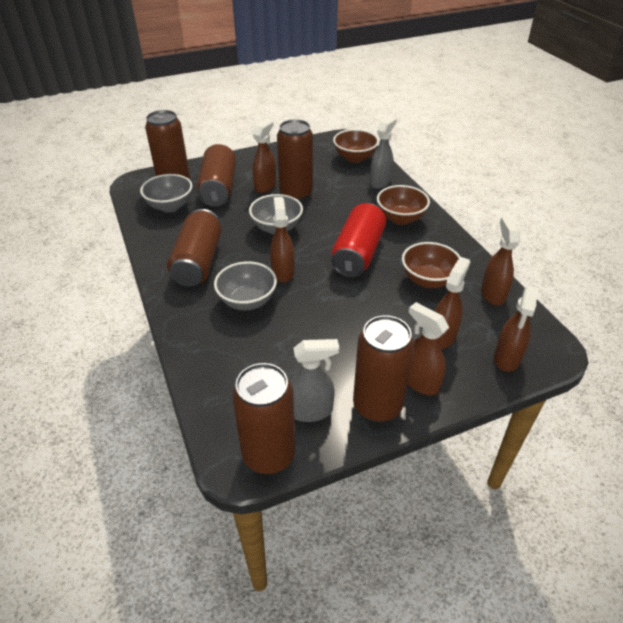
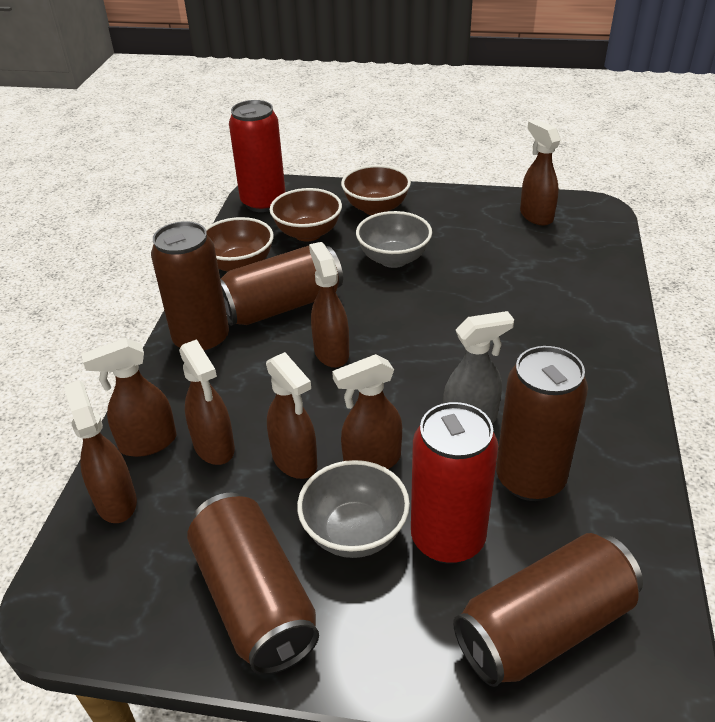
brown can: [145,110,190,179] [167,209,222,287] [197,144,236,207] [232,363,296,474] [277,119,313,201] [353,315,414,422] = 6 -> [151,221,229,354] [187,493,319,675] [220,246,343,326] [453,533,643,687] [496,346,588,501] = 5
brown spray bottle: [253,119,276,193] [270,197,294,282] [407,302,449,395] [435,257,470,349] [481,217,520,306] [494,286,539,372] = 6 -> [64,380,137,523] [81,338,176,457] [179,339,235,465] [266,352,317,479] [309,242,349,368] [332,354,402,469] [520,119,561,226] = 7
grey bowl: [140,174,192,212] [214,261,277,310] [249,194,303,234] = 3 -> [297,460,410,558] [356,211,432,268] = 2
grey spray bottle: [291,339,339,422] [370,116,397,189] = 2 -> [443,311,514,424] = 1
red can: [331,203,386,277] = 1 -> [229,100,286,212] [411,402,498,564] = 2

